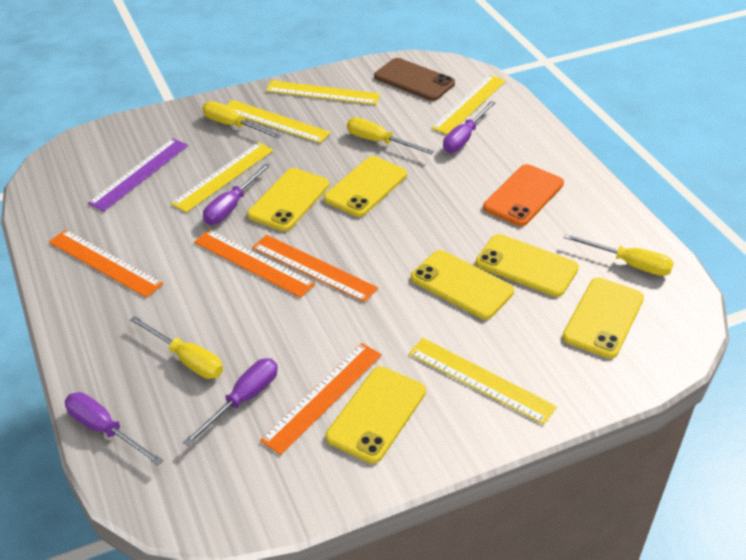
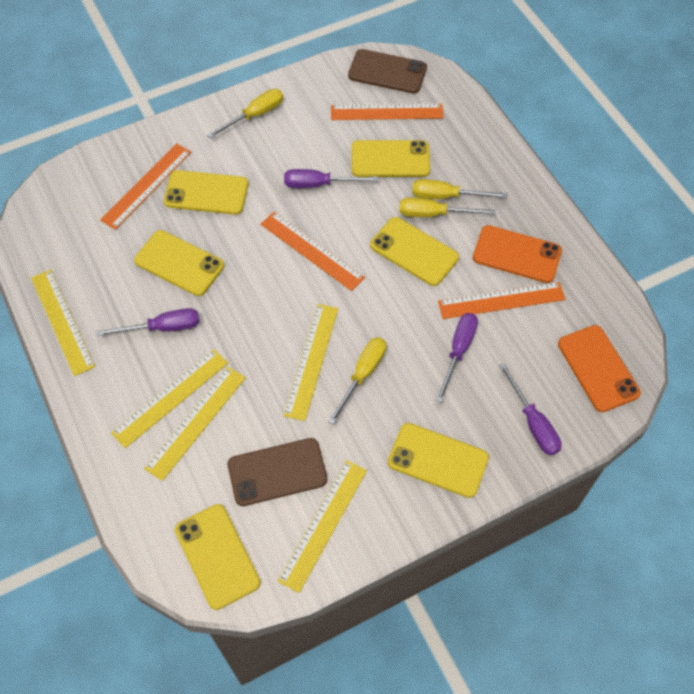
brown phone: [374,58,455,101] = 1 -> [228,438,327,506] [348,49,427,94] = 2
orange phone: [483,164,564,226] = 1 -> [473,225,562,283] [558,325,641,412] = 2
purple ruler: [88,138,188,211] = 1 -> none = 0

